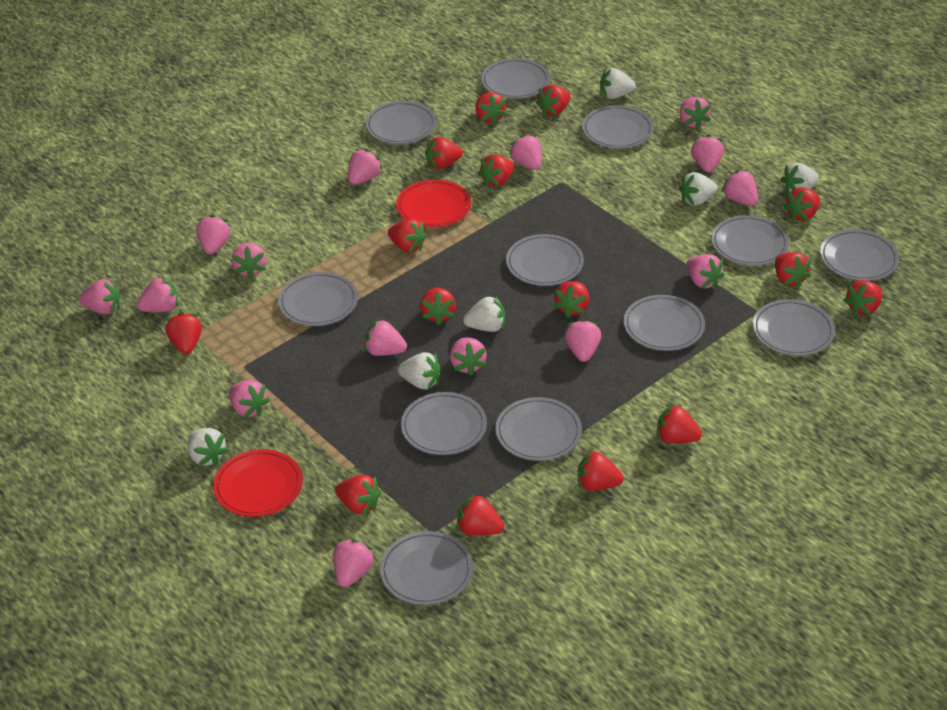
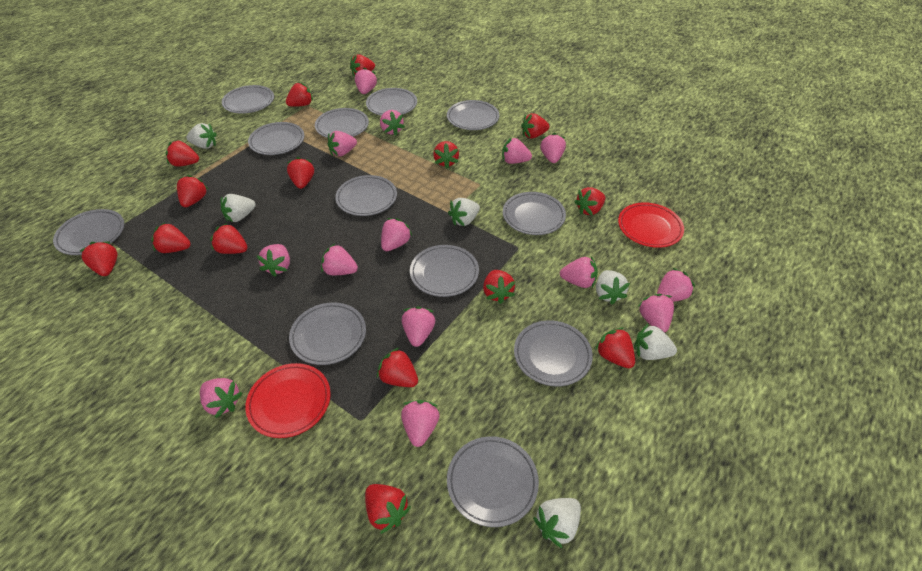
pink strawberry: [78,279,120,314] [137,276,178,312] [196,215,231,255] [229,380,270,418] [232,243,266,279] [333,539,375,587] [348,148,383,185] [364,319,407,356] [450,337,487,376] [509,134,542,170] [565,319,601,362] [680,97,711,130] [686,254,725,289] [691,134,724,172] [721,170,758,206] = 15 -> [200,378,243,418] [257,244,290,277] [321,244,358,275] [327,131,357,157] [355,67,377,94] [380,110,405,136] [381,218,412,251] [401,400,440,447] [402,307,435,347] [502,138,532,164] [540,133,566,163] [560,256,598,288] [638,294,674,333] [657,268,695,302] = 14

